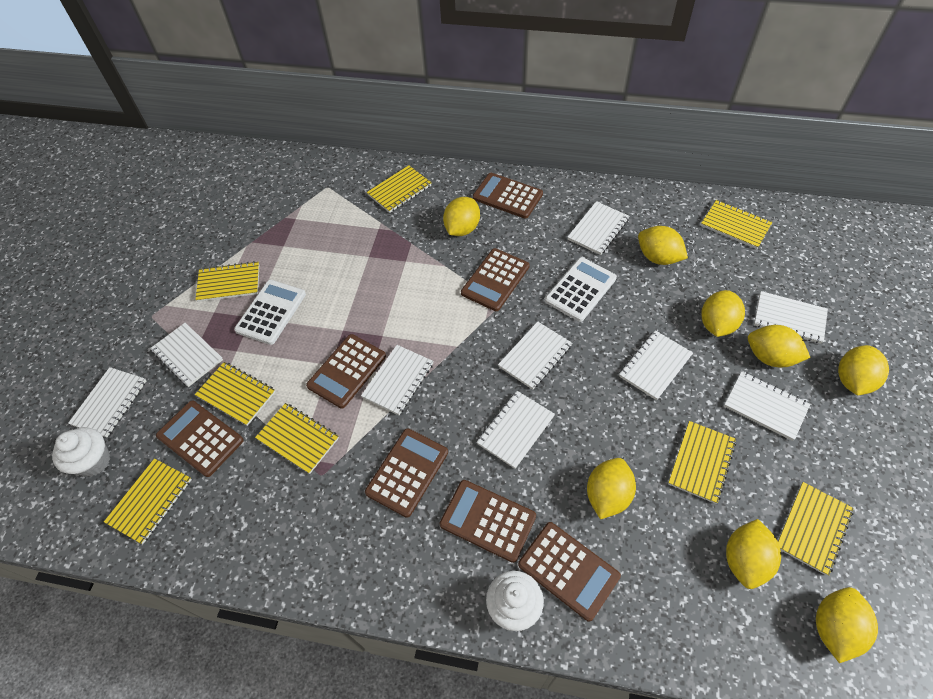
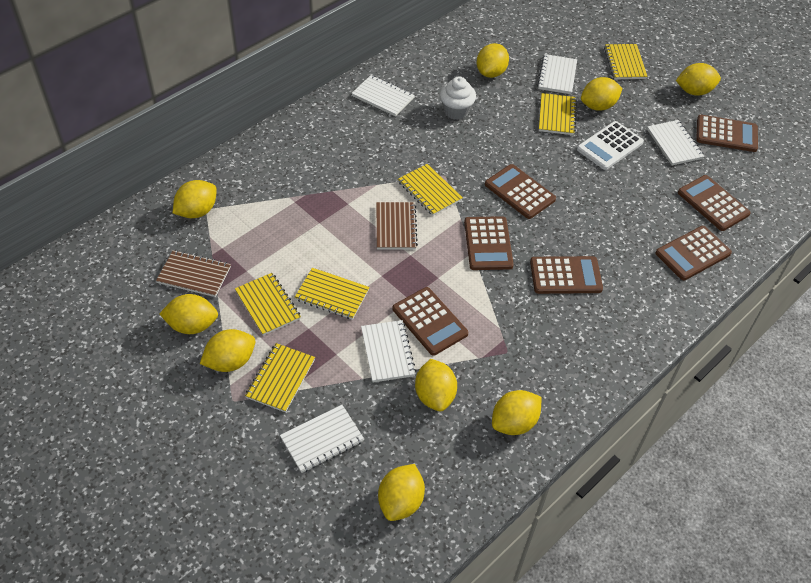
brown notebook: none = 0 -> [156,250,231,297] [376,202,418,249] = 2
white calculator: [234,280,306,345] [545,257,617,322] = 2 -> [577,121,644,170] = 1
white cupcake: [52,427,110,477] [486,571,544,631] = 2 -> [440,76,476,120] = 1
white notebook: [68,367,146,437] [150,323,223,387] [361,345,434,415] [477,391,555,469] [498,321,572,390] [568,201,630,255] [619,330,693,400] [724,371,810,441] [754,291,828,344] = 9 -> [280,405,364,473] [351,75,415,116] [361,320,416,382] [537,54,577,94] [647,120,705,165] = 5
yellow lemon: [443,197,480,236] [587,458,636,519] [638,226,688,265] [701,290,745,337] [726,519,781,589] [748,325,811,367] [816,587,878,663] [838,345,889,396] = 8 -> [159,294,218,334] [173,180,217,218] [200,329,255,372] [378,464,425,521] [415,359,457,411] [476,43,509,78] [492,390,541,435] [581,77,623,110] [676,63,721,96] = 9
yellow notebook: [104,458,192,544] [195,261,259,302] [195,362,275,426] [255,403,339,474] [367,165,432,213] [668,421,736,504] [701,200,772,249] [778,482,854,576] = 8 -> [235,273,301,336] [245,343,315,413] [294,268,369,320] [398,164,463,216] [539,93,577,135] [604,44,648,79] = 6

